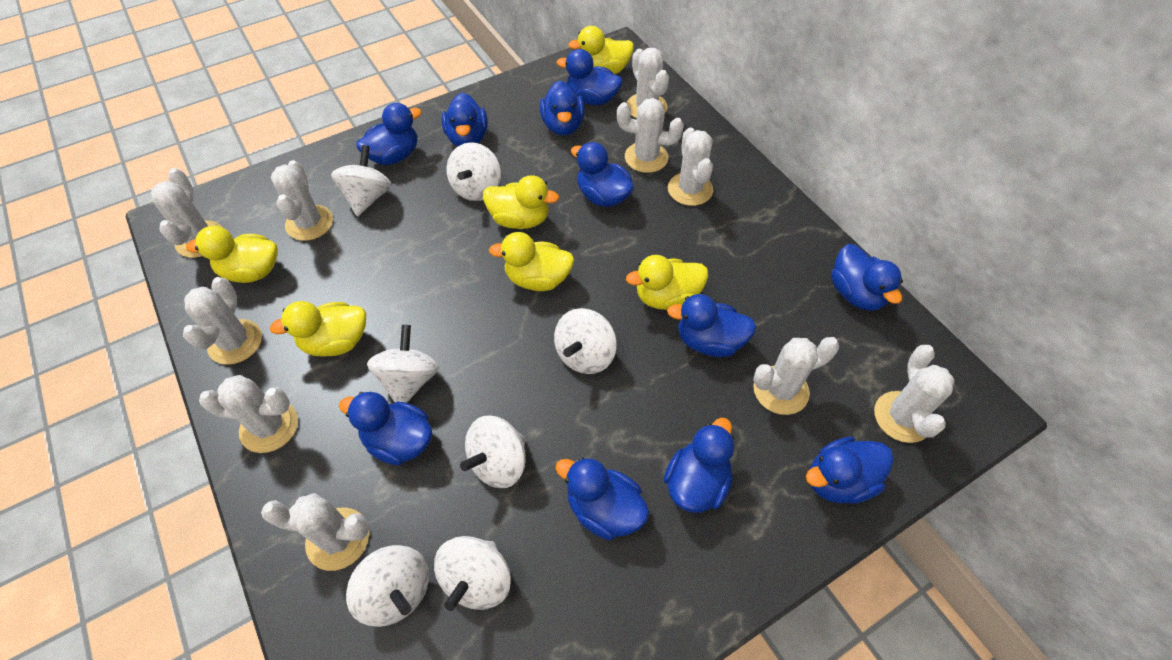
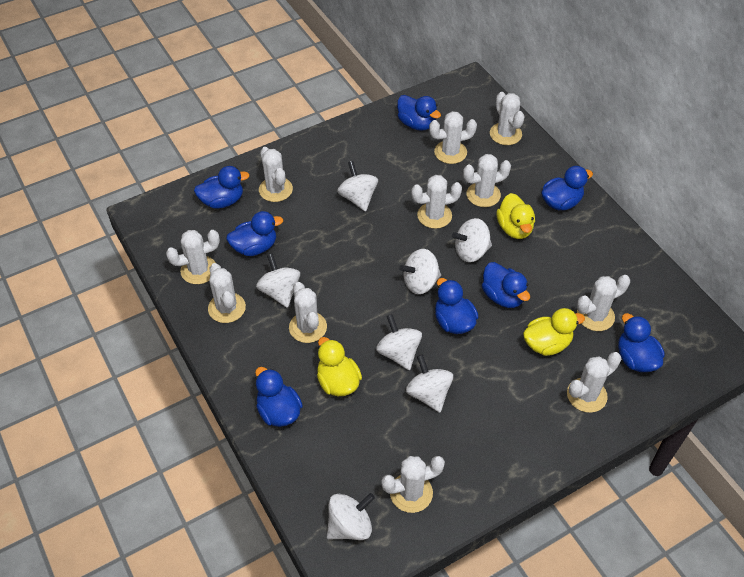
blue duck: [339,392,432,465] [356,103,422,165] [442,93,488,146] [540,80,585,136] [555,457,649,540] [557,49,623,105] [571,142,634,207] [664,418,734,513] [667,294,756,357] [806,437,894,504] [831,244,903,311] = 11 -> [194,166,250,209] [226,211,283,256] [255,367,303,427] [397,95,441,131] [435,278,479,334] [482,262,530,308] [541,166,593,210] [618,313,665,372] = 8
white cactus: [151,168,223,258] [183,277,262,365] [199,375,298,453] [261,493,370,571] [271,160,333,241] [617,98,684,173] [627,48,669,118] [668,128,713,206] [753,337,839,415] [874,345,954,443] = 10 -> [166,230,220,284] [208,263,246,323] [259,147,293,202] [289,282,327,343] [381,456,445,513] [411,175,462,229] [429,111,477,164] [463,154,511,207] [490,92,524,145] [567,352,621,413] [577,275,630,331] = 11
yellow duck: [186,226,278,283] [270,301,366,357] [483,175,559,229] [489,232,574,291] [568,26,634,75] [626,255,708,310] = 6 -> [317,337,362,396] [496,193,535,239] [523,308,585,356] = 3

